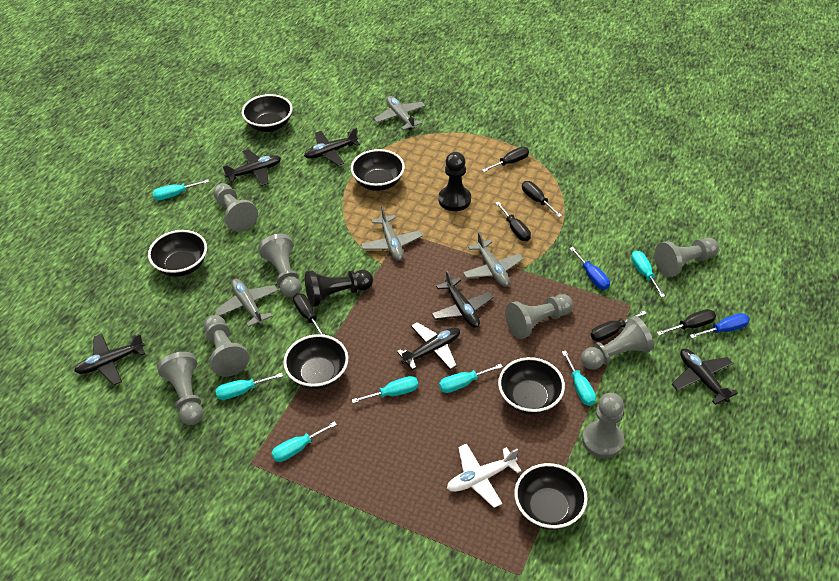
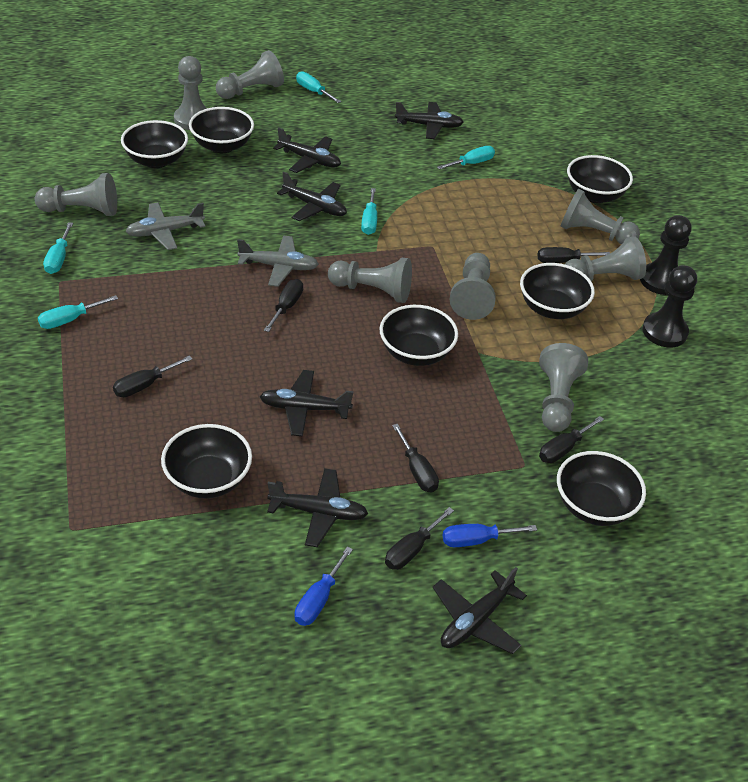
black bowl: [148,230,207,277] [242,94,292,132] [284,334,348,390] [351,149,405,191] [498,357,565,415] [514,463,588,530] = 6 -> [121,120,188,168] [161,424,252,498] [189,107,254,153] [380,305,458,366] [520,263,595,319] [557,451,646,526] [567,155,633,203] = 7
grey plane: [215,279,278,327] [361,206,423,261] [374,96,425,130] [463,232,524,287] = 4 -> [126,202,205,250] [237,236,319,287] = 2
turquoise screwdriver: [152,179,209,200] [215,373,283,400] [271,421,337,462] [352,376,418,403] [439,364,503,393] [562,350,596,406] [631,251,665,297] = 7 -> [38,295,118,329] [43,222,73,274] [296,71,341,103] [361,188,377,235] [437,146,495,170] = 5
white plane: [447,444,521,508] = 1 -> none = 0

